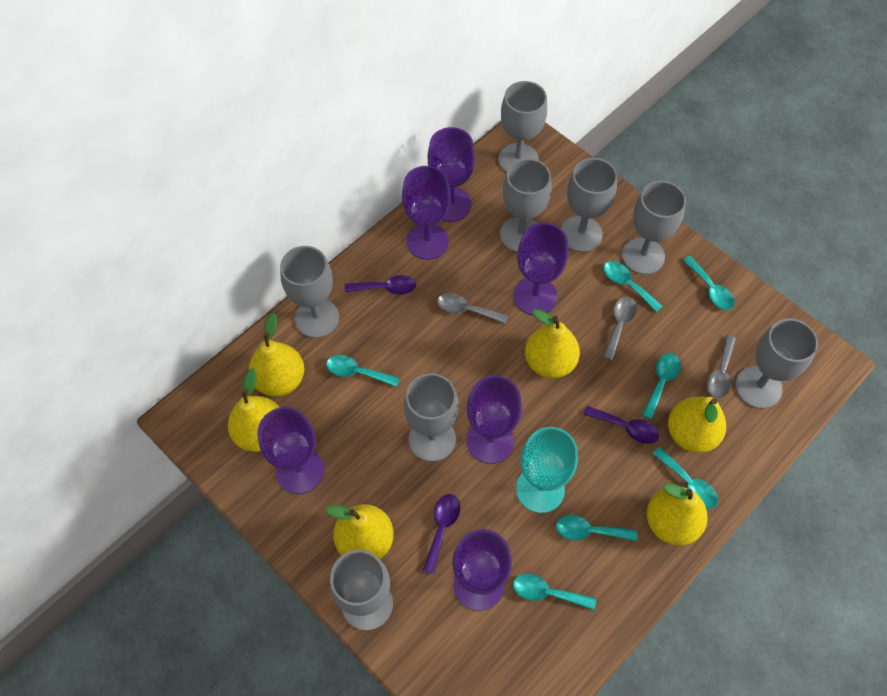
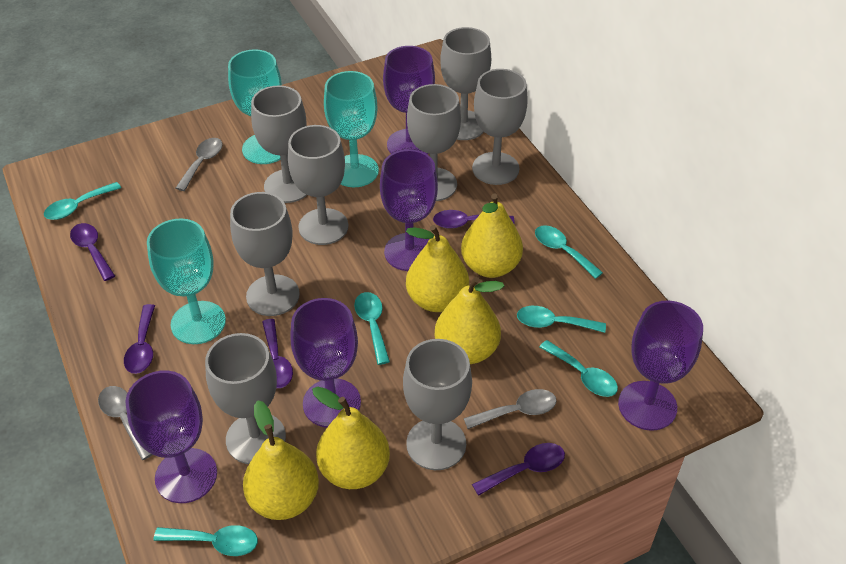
purple goblet: [258,407,324,494] [402,166,451,260] [428,127,475,222] [452,529,512,611] [467,375,522,464] [513,223,568,315] = 6 -> [126,370,217,503] [290,298,361,428] [380,149,438,271] [383,46,435,155] [618,301,703,431] = 5
purple spoon: [345,275,416,295] [423,494,460,574] [583,406,659,444] = 3 -> [70,223,115,281] [124,304,155,374] [262,319,293,388] [433,210,515,229] [472,443,565,496] = 5
turquoise goblet: [516,427,578,513] = 1 -> [147,218,226,344] [228,49,282,164] [324,71,379,187] = 3
turquoise spoon: [326,355,400,387] [513,573,596,610] [556,515,637,541] [603,261,662,312] [642,353,681,419] [652,447,718,509] [683,256,735,310] = 7 -> [44,182,121,220] [153,525,258,556] [354,292,390,365] [517,306,606,333] [535,225,603,279] [540,340,618,397] = 6
yellow pear: [228,368,280,452] [249,313,304,397] [325,504,394,559] [525,309,580,379] [647,483,708,546] [668,397,726,453] = 6 -> [243,400,319,520] [312,387,390,489] [406,225,469,312] [435,277,504,364] [461,194,523,278] = 5

